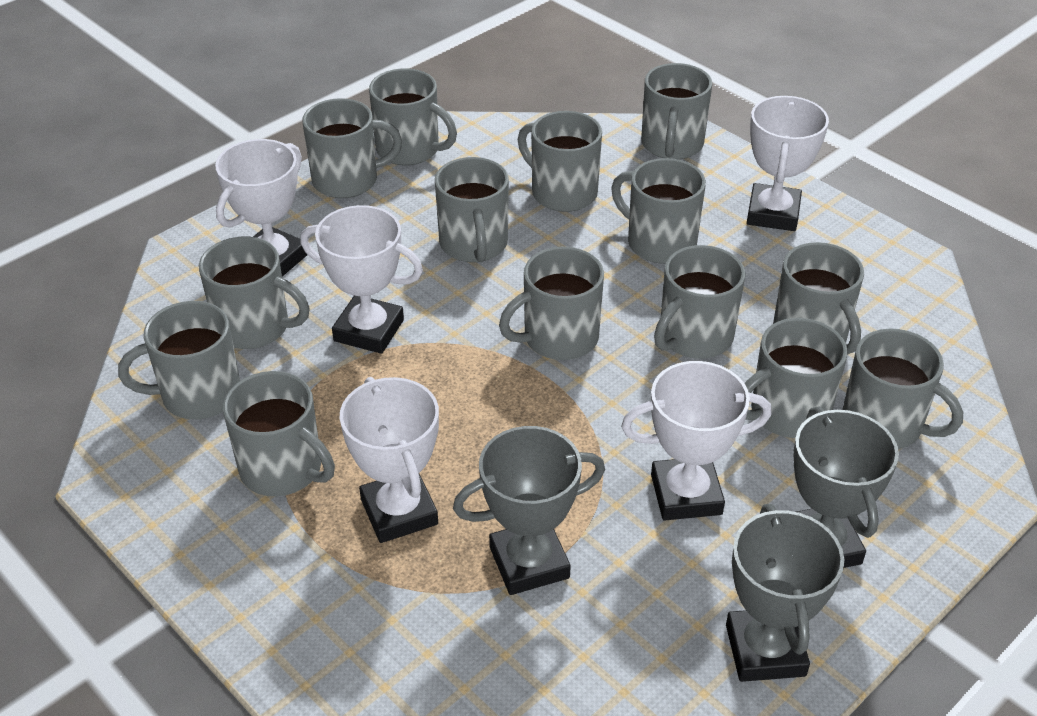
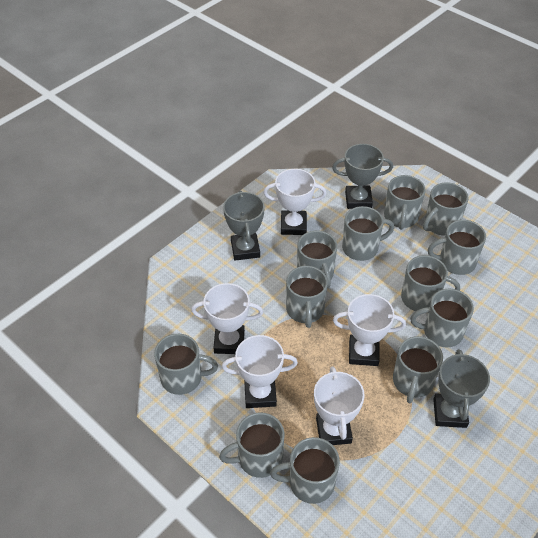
grey mug: [118,301,240,419] [199,237,310,349] [223,371,335,496] [302,98,402,198] [369,68,457,166] [435,157,509,262] [499,247,604,360] [518,111,602,212] [611,158,706,264] [641,63,712,160] [654,245,745,359] [745,318,848,438] [773,242,864,355] [842,329,963,449] = 14 -> [154,334,218,395] [219,413,284,478] [270,437,340,504] [286,266,328,328] [297,231,337,288] [342,206,394,261] [384,175,426,230] [393,336,443,403] [401,255,460,311] [410,289,474,347] [423,182,469,236] [428,220,486,275] = 12

